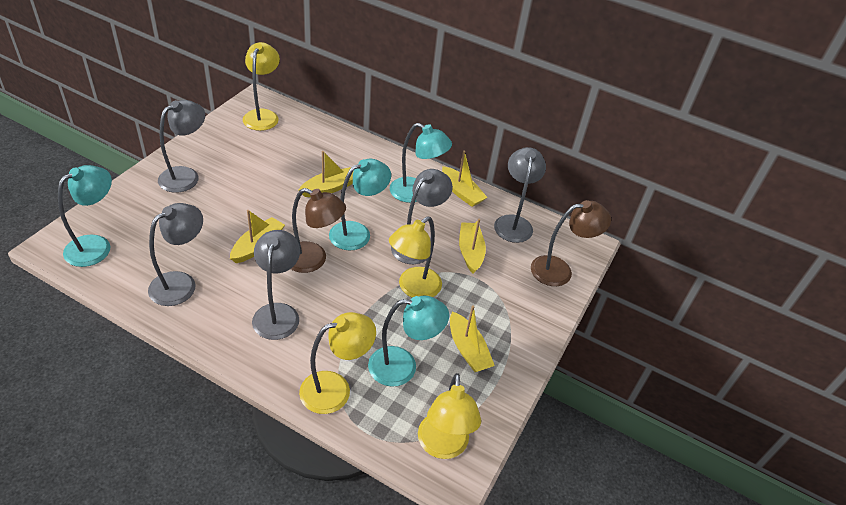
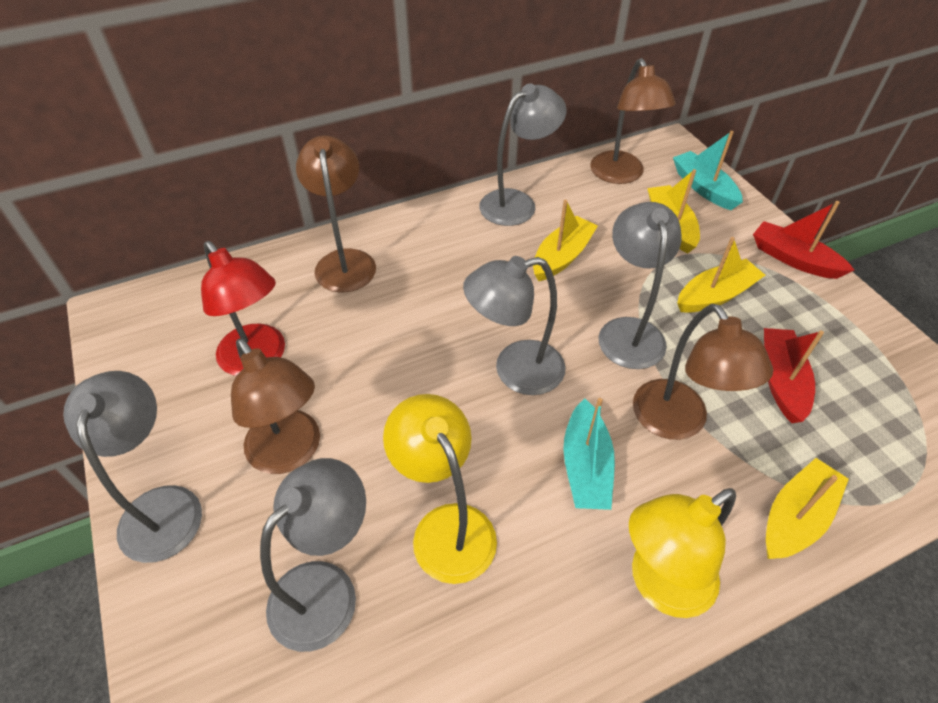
brown lamp: [291,188,346,273] [531,200,611,286] = 2 -> [231,338,320,474] [296,136,376,293] [590,58,676,184] [633,304,773,440] = 4
red boat: none = 0 -> [753,201,854,279] [764,328,824,423] = 2
red lamp: none = 0 -> [201,241,285,376] = 1
turquoise boat: none = 0 -> [563,398,615,510] [673,131,743,210] = 2
turquoise lamp: [58,165,112,267] [329,159,391,250] [368,296,449,387] [390,123,452,203] = 4 -> none = 0
yellow boat: [230,210,285,263] [298,151,353,197] [442,151,488,207] [450,305,495,372] [459,218,486,274] = 5 -> [533,200,598,281] [647,169,700,254] [677,237,765,313] [766,458,849,559] = 4
yellow lamp: [243,42,280,131] [299,312,376,414] [389,216,442,298] [418,373,481,459] = 4 -> [383,394,497,584] [629,488,736,618] = 2

